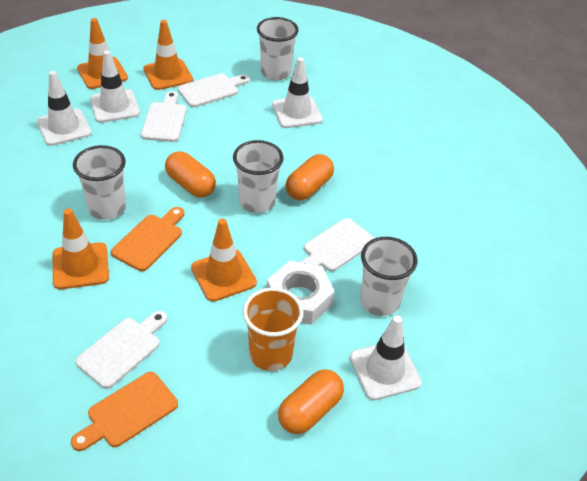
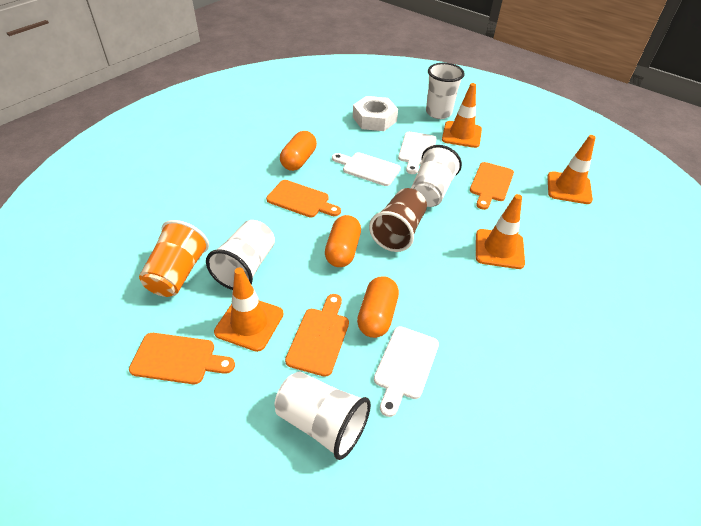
brown cup: none = 0 -> [369,188,427,252] = 1
orange cutting board: [71,372,178,451] [111,207,184,271] = 2 -> [129,333,235,384] [266,180,341,217] [285,294,349,377] [470,162,514,210] = 4
white cutting board: [76,311,167,389] [141,91,187,142] [178,73,250,107] [300,218,375,271] = 4 -> [332,152,401,186] [374,326,439,417] [398,132,436,174] = 3
white traffic cone: [37,71,91,146] [90,50,140,123] [272,57,323,128] [350,315,422,400] = 4 -> none = 0

